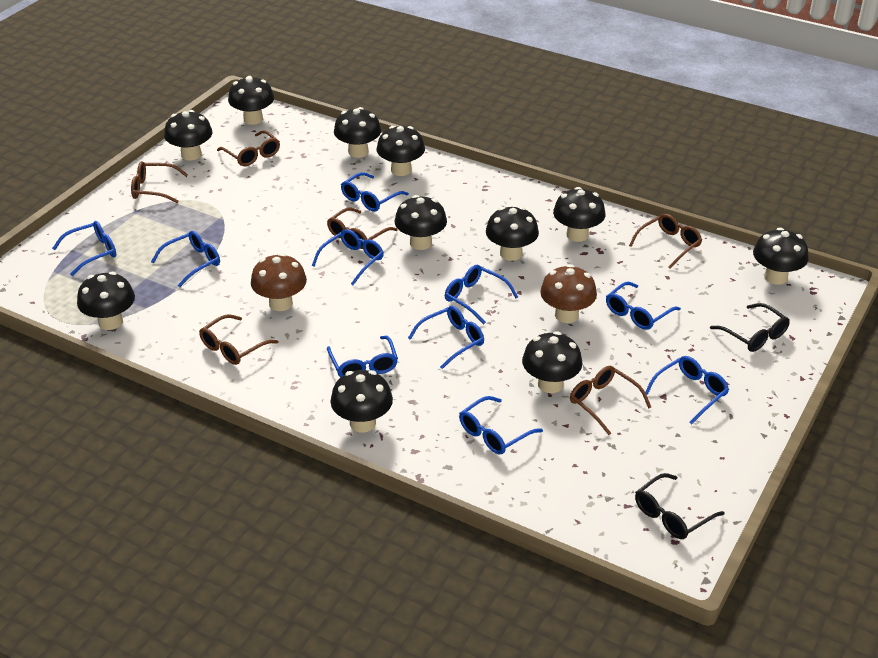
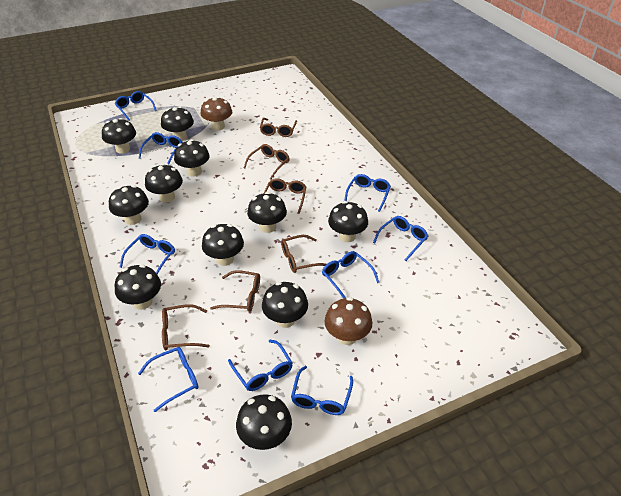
black glasses: [635,473,725,539] [710,303,790,352] = 2 -> none = 0
blue glasses: [52,221,116,276] [151,231,220,287] [312,229,384,285] [327,336,398,378] [341,172,409,212] [408,306,484,369] [445,265,518,324] [459,396,543,454] [606,282,681,330] [645,356,729,424] = 10 -> [115,91,157,121] [120,234,175,275] [138,347,199,412] [139,132,182,165] [228,340,293,391] [291,366,353,415] [322,251,379,298] [344,174,391,212] [373,216,428,261] = 9

